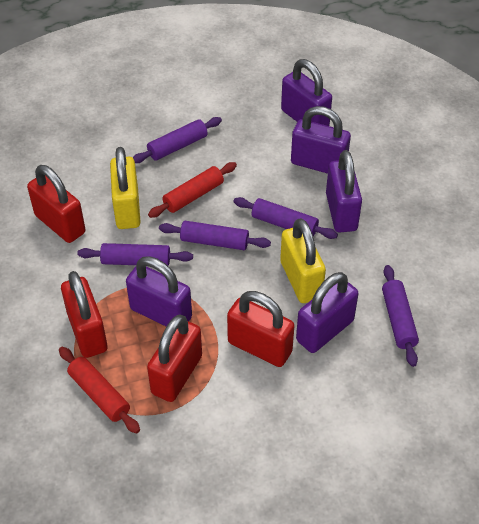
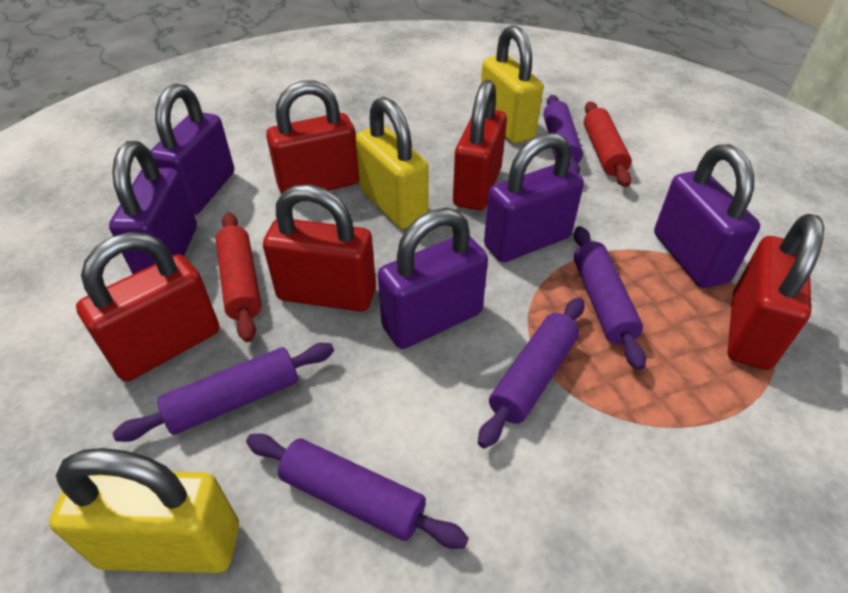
red padlock: [27,165,86,243] [61,271,108,358] [147,315,202,402] [227,291,295,367] = 4 -> [76,232,219,381] [263,185,376,312] [266,80,359,194] [453,80,507,210] [727,214,824,370] = 5
yellow padlock: [110,147,141,229] [280,218,326,303] = 2 -> [49,448,239,573] [355,97,429,229] [481,25,543,143] = 3

